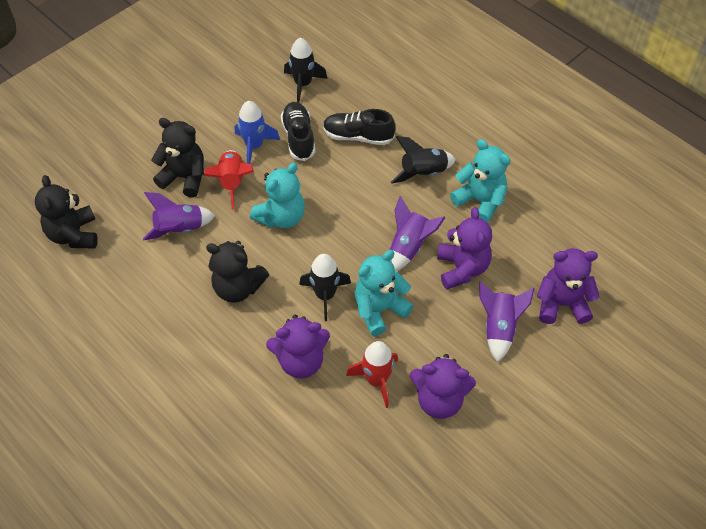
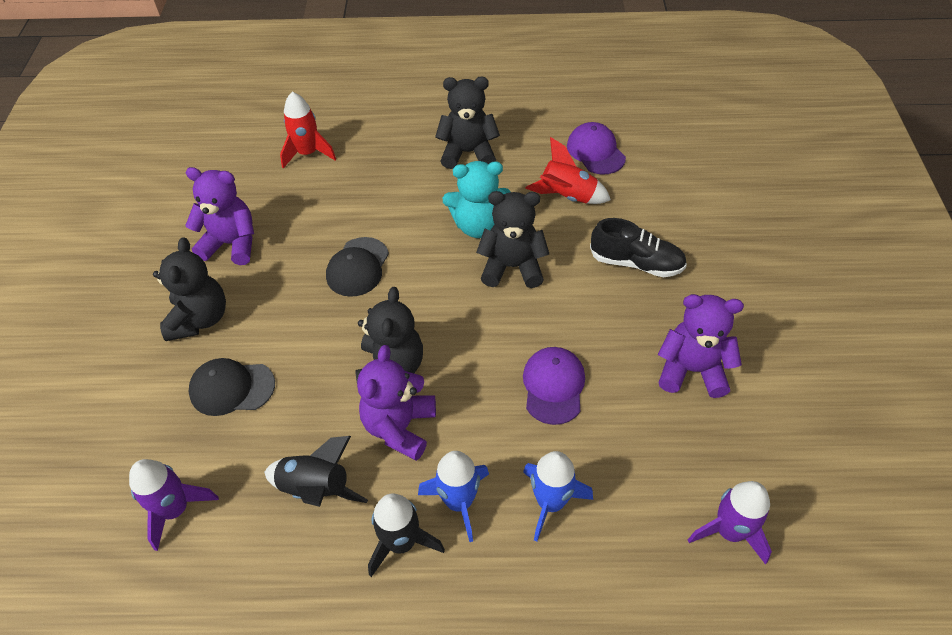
black cap: none = 0 -> [189,358,275,416] [326,237,389,297] = 2
black rocket: [284,38,327,103] [299,254,351,321] [391,136,456,184] = 3 -> [264,436,368,507] [368,493,445,577] = 2
black shoe: [281,102,315,161] [323,109,395,145] = 2 -> [590,218,687,277] = 1
black teddy bear: [35,175,98,248] [151,118,204,197] [206,241,269,303] = 3 -> [153,237,226,341] [355,287,423,380] [435,77,500,169] [476,191,549,288] = 4
blue rocket: [235,101,280,164] = 1 -> [418,451,489,542] [523,451,593,541] = 2
purple cap: none = 0 -> [523,347,585,425] [567,122,626,175] = 2
purple rocket: [143,192,215,241] [390,196,446,271] [479,281,534,362] = 3 -> [129,459,219,551] [688,481,772,565] = 2
purple teddy bear: [266,315,330,378] [410,354,476,419] [437,207,492,289] [537,248,600,324] = 4 -> [185,167,254,265] [357,345,436,461] [658,294,744,398] = 3
turquoise teddy bear: [250,163,305,228] [355,250,413,336] [450,139,511,223] = 3 -> [443,161,511,238] = 1

